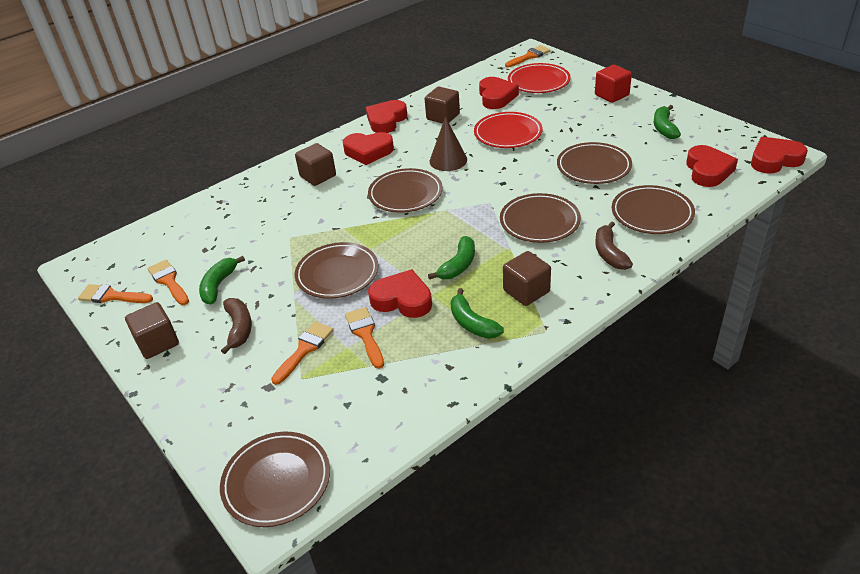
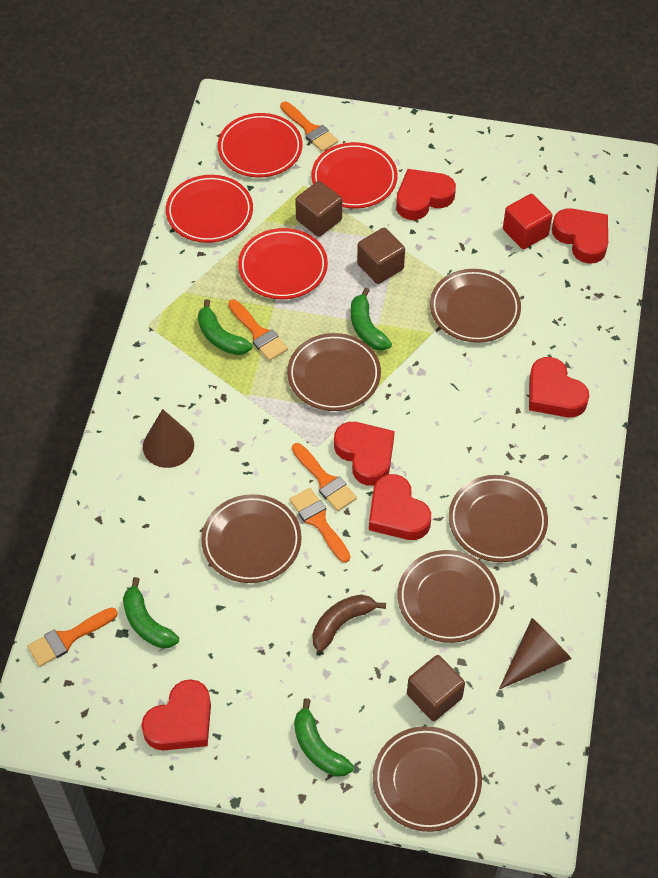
brown banana: [221,298,252,354] [595,221,633,270] = 2 -> [312,594,386,652] = 1
brown cone: [429,117,467,171] = 1 -> [143,409,194,468] [499,618,572,689] = 2
brown cube: [125,302,179,359] [295,143,336,186] [425,87,460,124] [503,251,551,306] = 4 -> [295,181,342,237] [357,228,405,284] [407,655,465,721] = 3
red plate: [474,112,543,148] [508,63,571,93] = 2 -> [166,175,253,243] [218,113,303,177] [238,228,328,299] [311,142,398,209] = 4

